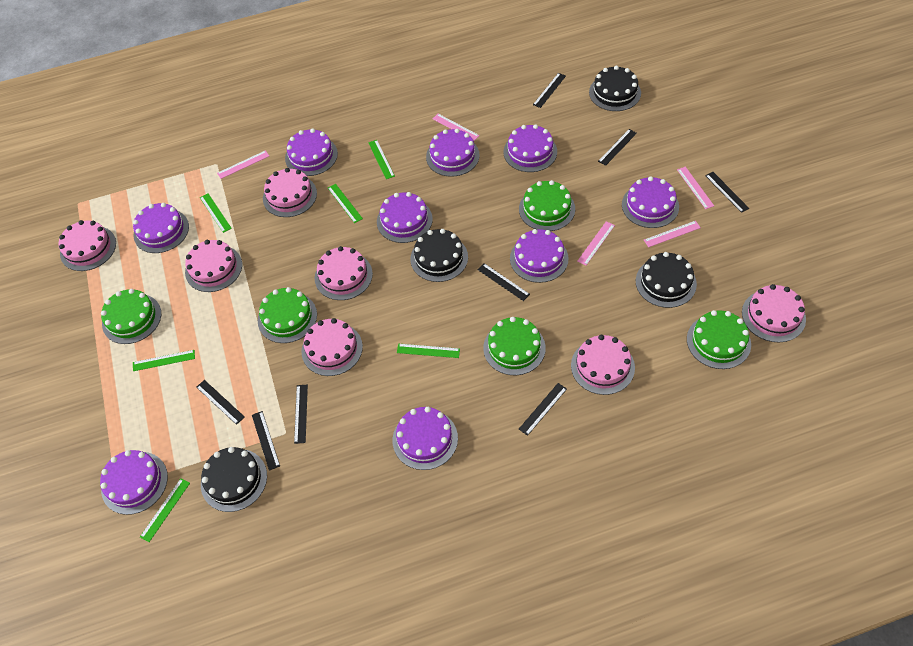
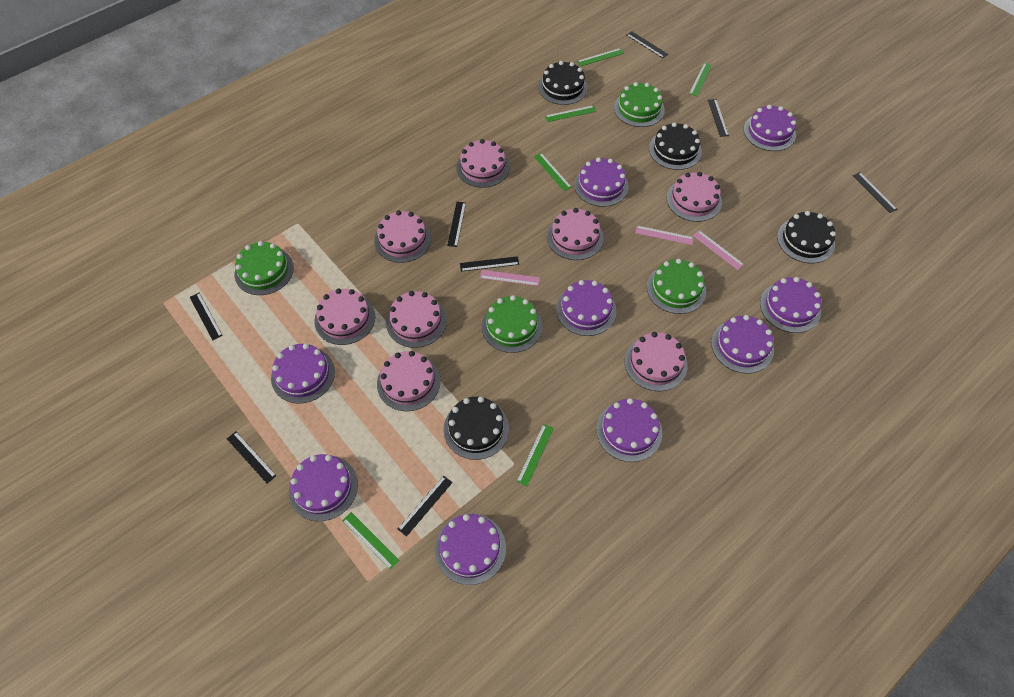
green cake: [101,289,161,344] [258,287,317,343] [483,317,546,375] [519,180,575,231] [687,310,751,369] = 5 -> [235,241,294,295] [482,295,542,353] [614,82,665,127] [647,259,706,314] = 4
pink cake: [58,220,116,271] [185,240,242,292] [263,168,317,217] [301,318,363,376] [315,246,373,300] [571,335,635,395] [742,284,806,342] = 7 -> [314,288,375,345] [374,210,431,263] [377,351,441,411] [386,291,447,348] [457,139,510,188] [547,208,604,260] [625,332,688,391] [667,172,722,222] = 8
pink ruler: [217,150,269,179] [433,114,480,141] [577,221,615,265] [644,221,701,247] [677,167,714,209] = 5 -> [480,270,540,286] [635,225,694,245] [693,230,744,270] = 3

